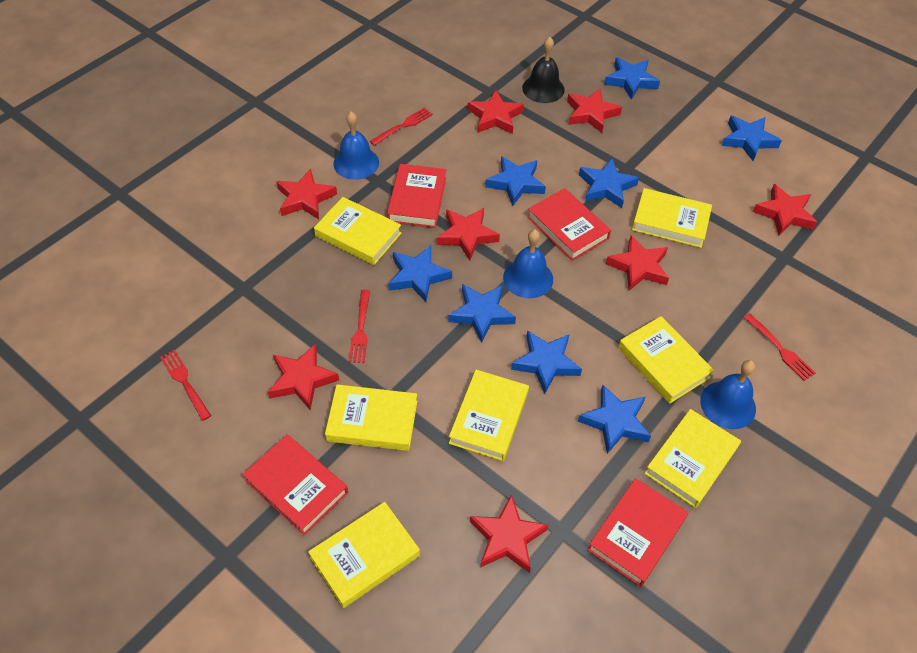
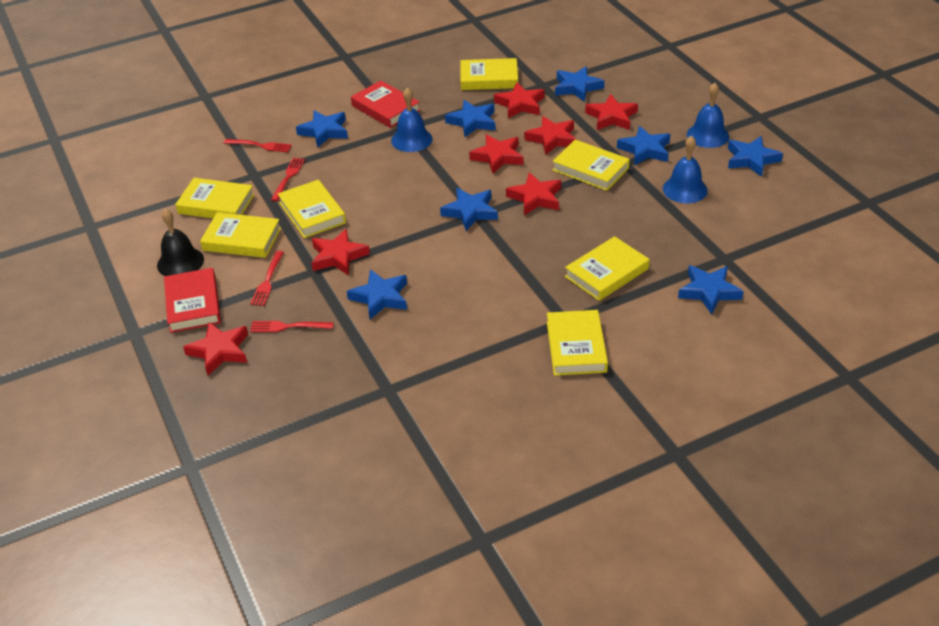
red book: [243,435,348,535] [387,164,446,228] [527,188,611,261] [587,478,688,587] = 4 -> [164,268,221,333] [351,81,420,128] = 2
red star: [268,344,339,410] [276,168,337,219] [437,208,500,260] [468,90,524,134] [470,494,548,573] [567,88,622,133] [606,235,669,291] [753,184,817,235] = 8 -> [183,322,248,376] [311,229,370,276] [469,134,523,174] [494,82,545,118] [506,172,561,215] [524,116,577,155] [585,94,638,130] = 7

